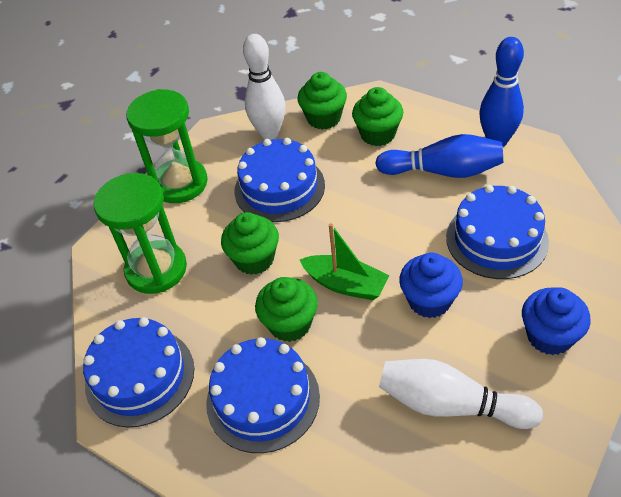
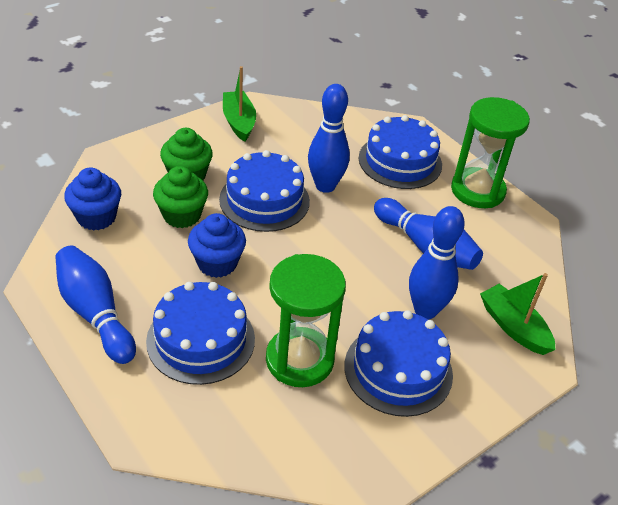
blue bowling pin: [375,134,503,178] [479,37,524,147] = 2 -> [55,246,136,364] [308,84,350,193] [374,198,483,270] [409,206,465,319] = 4
green boat: [299,223,389,300] = 1 -> [223,66,256,142] [480,273,555,355] = 2
green cupcake: [221,212,279,275] [255,277,318,342] [297,72,347,130] [352,87,403,146] = 4 -> [153,166,208,228] [160,128,213,180] = 2
white bowling pin: [243,34,286,140] [379,359,543,429] = 2 -> none = 0

